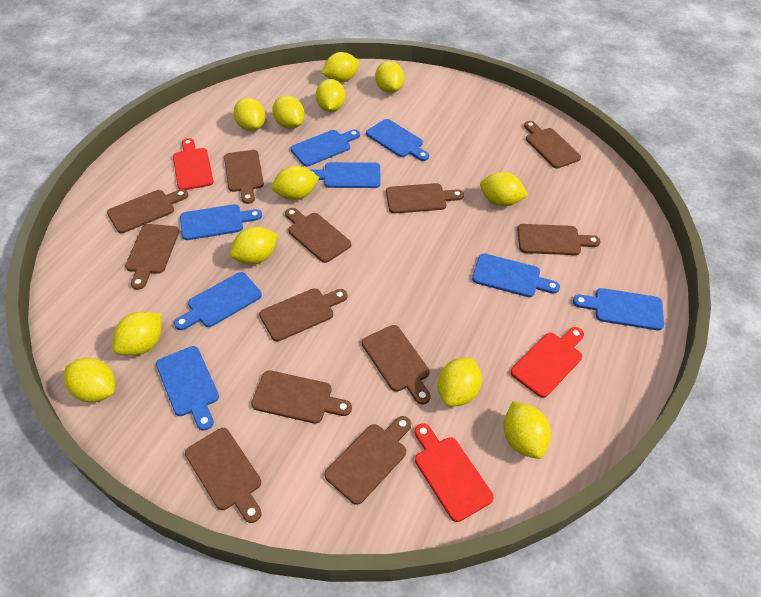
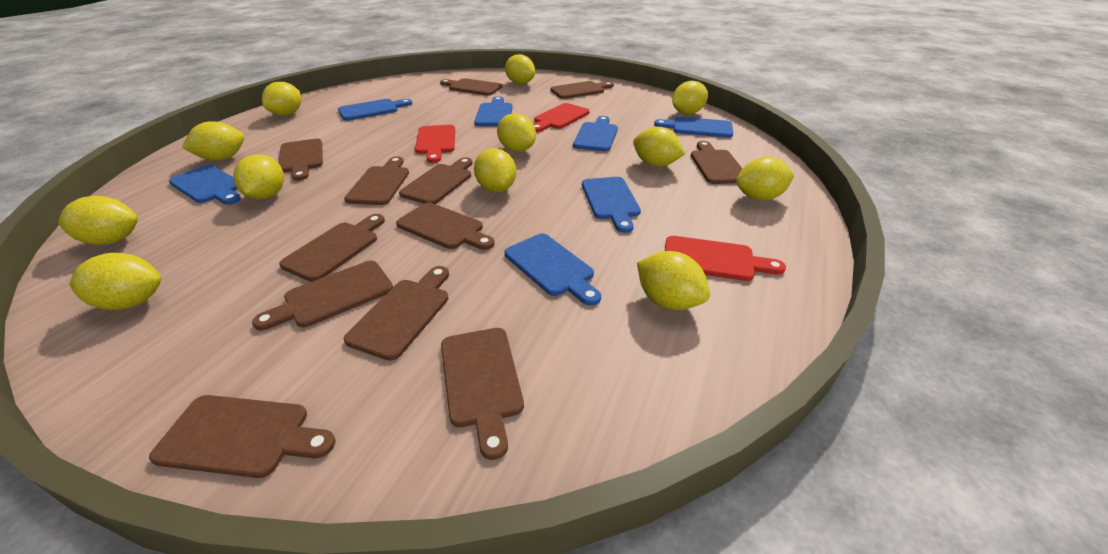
blue cutting board: [156,346,219,431] [174,272,262,330] [180,204,262,240] [291,129,360,167] [310,162,380,188] [366,119,429,161] [472,253,560,297] [573,288,664,330] = 8 -> [169,165,241,205] [338,99,412,121] [474,96,513,126] [505,234,601,306] [573,116,618,151] [582,177,641,233] [654,117,733,138] = 7

